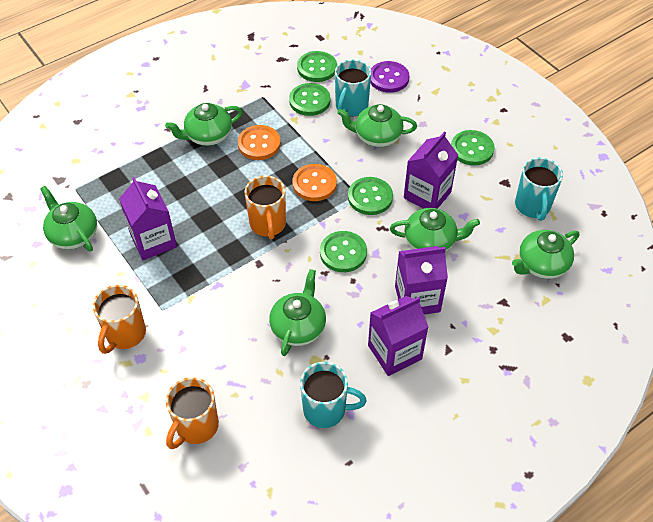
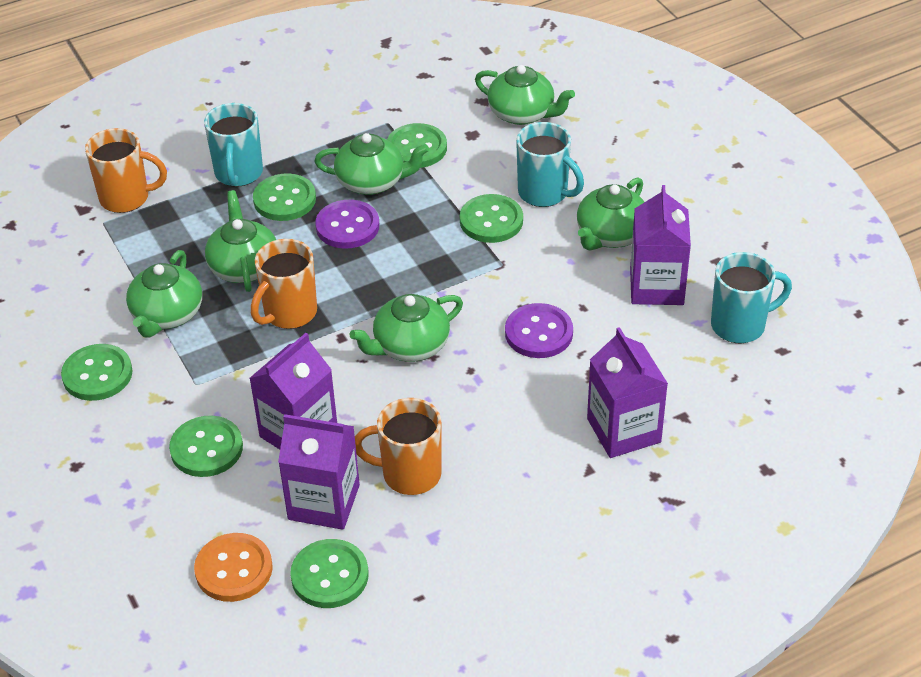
green button: [289,83,330,116] [297,51,337,82] [320,231,367,272] [348,177,393,215] [451,130,495,166] = 5 -> [61,344,132,401] [169,415,243,477] [253,173,316,221] [290,539,369,608] [387,123,447,168] [460,194,523,243] = 6
orange button: [237,125,281,160] [292,164,337,201] = 2 -> [194,533,273,602] = 1
purple button: [370,61,409,93] = 1 -> [315,200,379,249] [505,303,573,358] = 2

